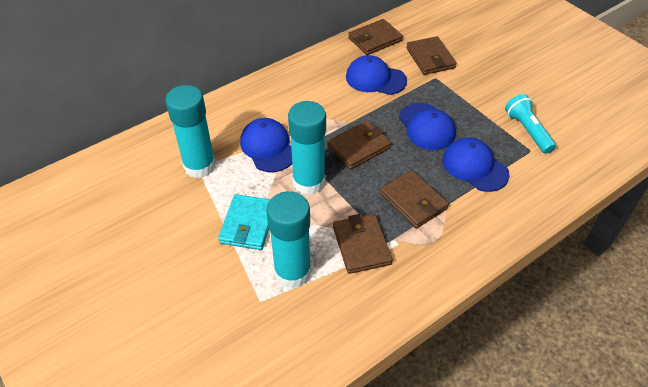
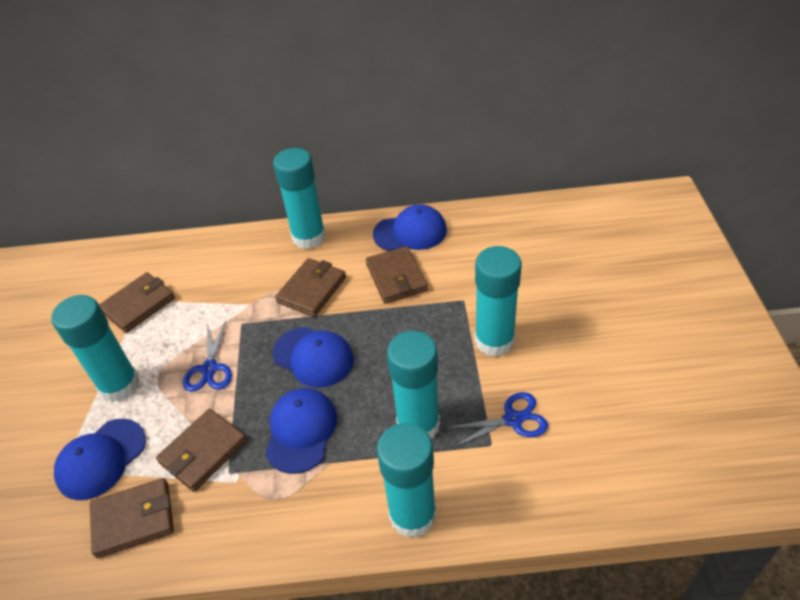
blue scissors: none = 0 -> [183,321,232,392] [446,392,548,447] = 2
turquoise flashlight: [505,94,556,154] = 1 -> none = 0
turquoise glue stick: [166,85,216,178] [266,191,311,288] [288,101,326,195] = 3 -> [51,295,140,402] [273,148,326,249] [377,423,436,538] [387,331,440,439] [475,246,522,357] = 5
turquoise wallet: [218,194,271,250] = 1 -> none = 0

